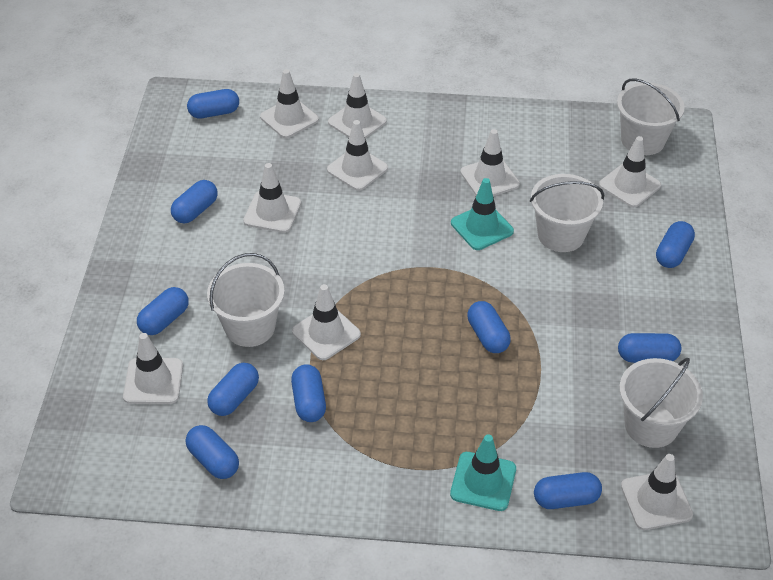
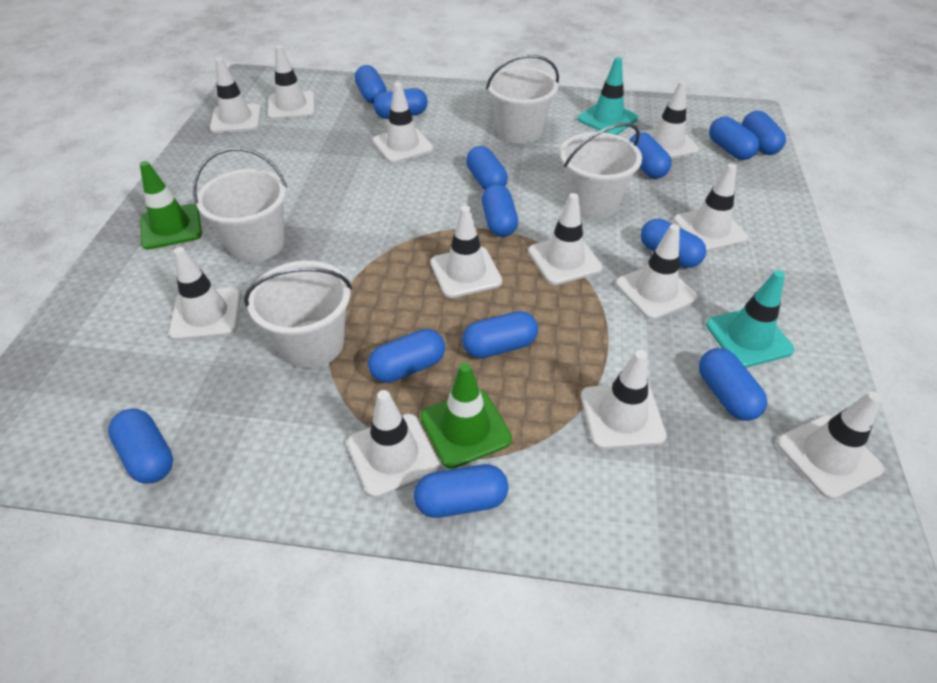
blue capsule: [137,287,189,335] [171,180,218,224] [186,425,239,479] [187,89,239,118] [207,363,259,416] [291,364,326,422] [467,301,511,353] [534,472,602,509] [618,333,681,363] [656,221,695,268] = 10 -> [108,409,173,484] [355,65,387,104] [368,329,445,383] [374,88,428,119] [414,464,509,518] [462,311,538,358] [466,146,508,190] [482,184,518,237] [629,132,672,179] [640,219,706,268] [699,348,767,421] [709,117,759,160] [742,111,786,155] = 13
green traffic cone: none = 0 -> [140,161,202,250] [420,363,512,469] = 2
white traffic cone: [123,333,183,404] [243,163,301,233] [260,69,319,138] [292,284,361,360] [327,120,388,191] [328,73,387,139] [460,129,520,196] [599,136,661,207] [621,454,693,530] = 9 -> [169,247,241,341] [210,57,261,133] [267,45,315,120] [347,390,440,498] [373,82,433,163] [430,205,502,298] [528,193,602,285] [581,350,667,449] [616,224,698,320] [640,81,699,159] [674,163,748,252] [777,391,884,499] = 12

